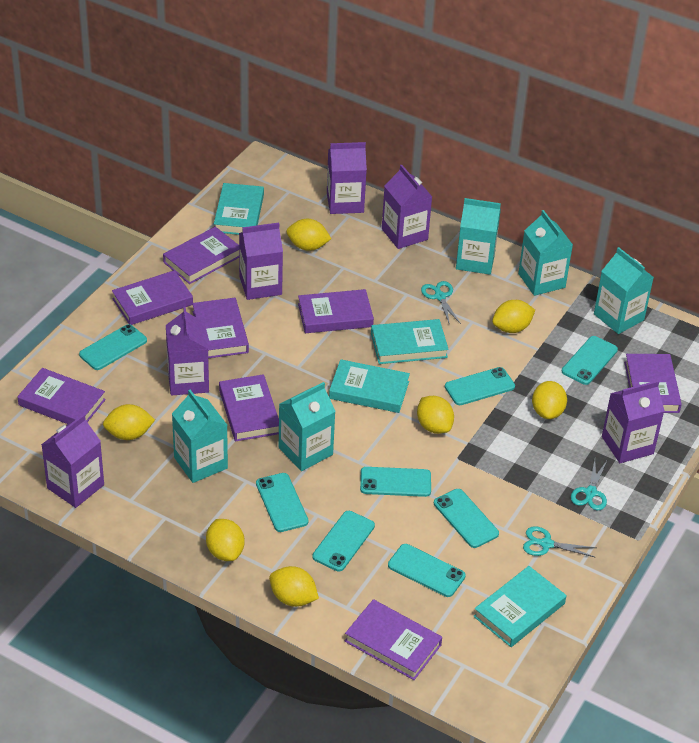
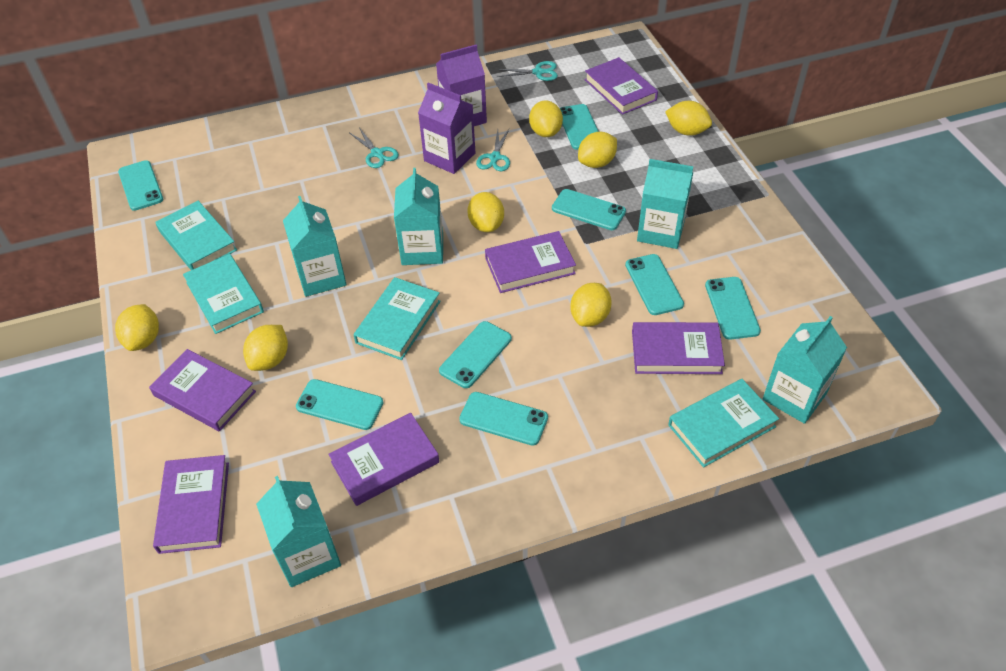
purple book: [17,368,106,424] [112,270,193,325] [163,227,239,284] [192,298,249,358] [219,374,279,442] [298,289,374,333] [345,599,442,680] [624,354,682,413] = 8 -> [149,349,256,432] [153,455,229,554] [328,413,439,506] [485,231,576,293] [585,57,658,115] [632,322,725,374] = 6
purple carton: [41,414,104,508] [166,307,209,395] [239,222,283,300] [327,142,367,214] [382,165,432,249] [602,380,664,463] = 6 -> [418,82,476,174] [436,45,487,126] = 2

